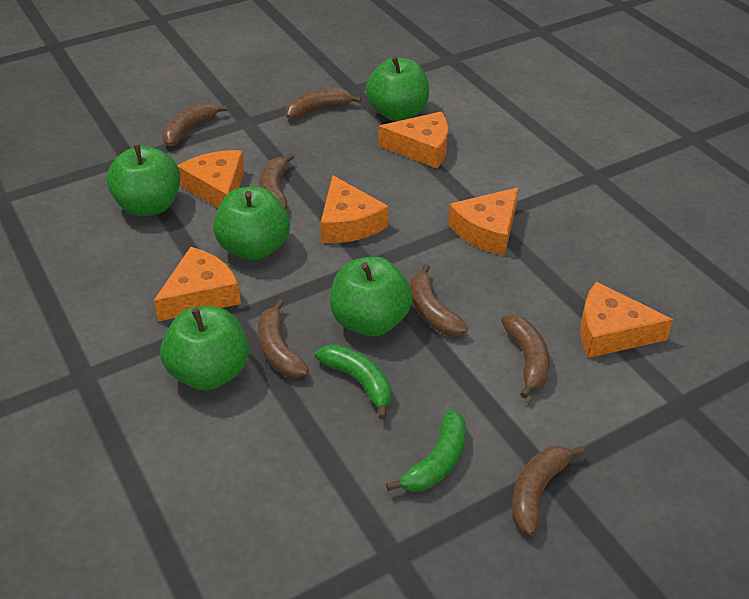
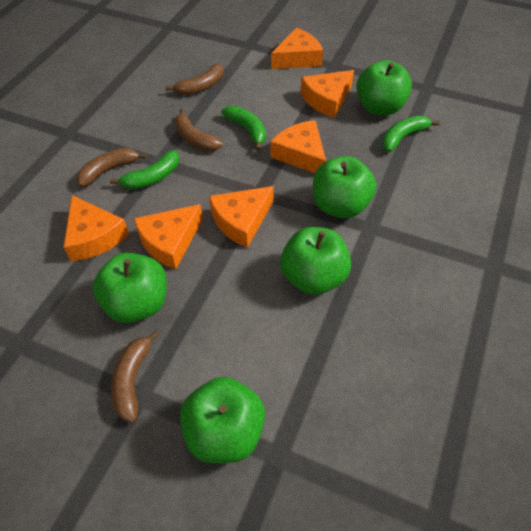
brown banana: [162,103,227,146] [258,299,309,378] [259,153,294,210] [285,88,361,119] [410,264,468,336] [501,315,550,399] [512,446,585,536] = 7 -> [76,148,147,187] [111,331,160,423] [166,64,223,95] [175,109,223,151] = 4
green banana: [315,344,391,419] [386,409,466,492] = 2 -> [110,150,179,189] [221,106,266,151] [382,116,440,152] = 3

